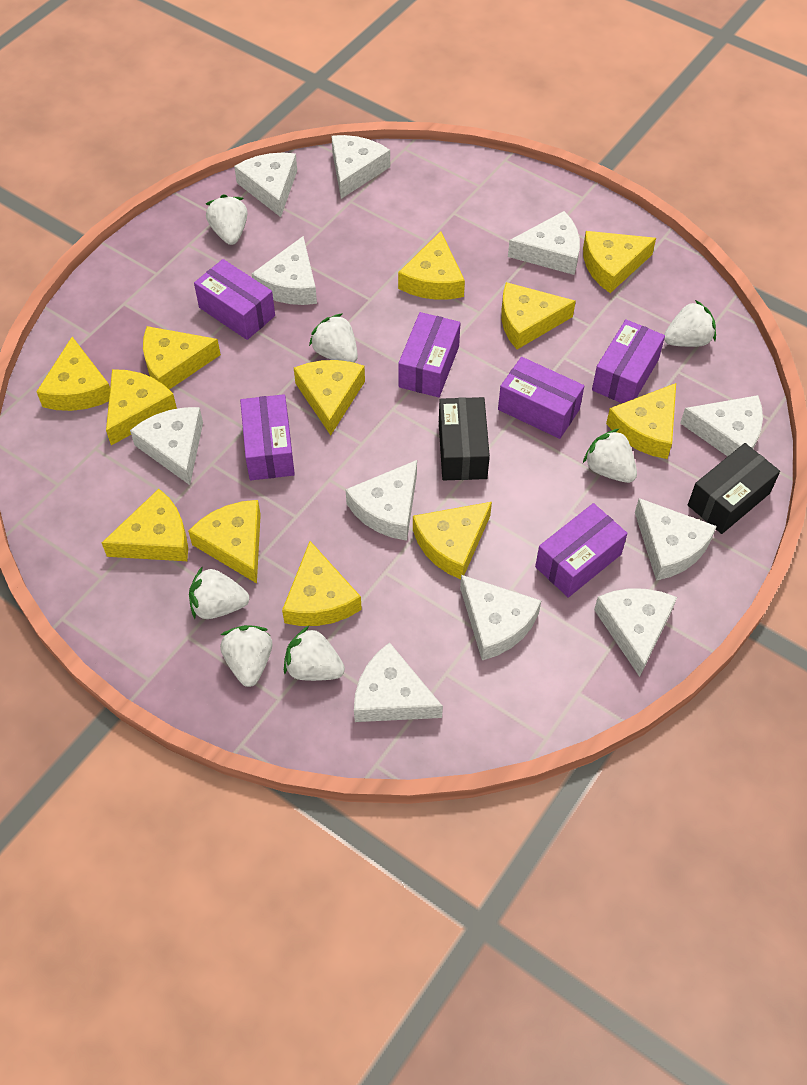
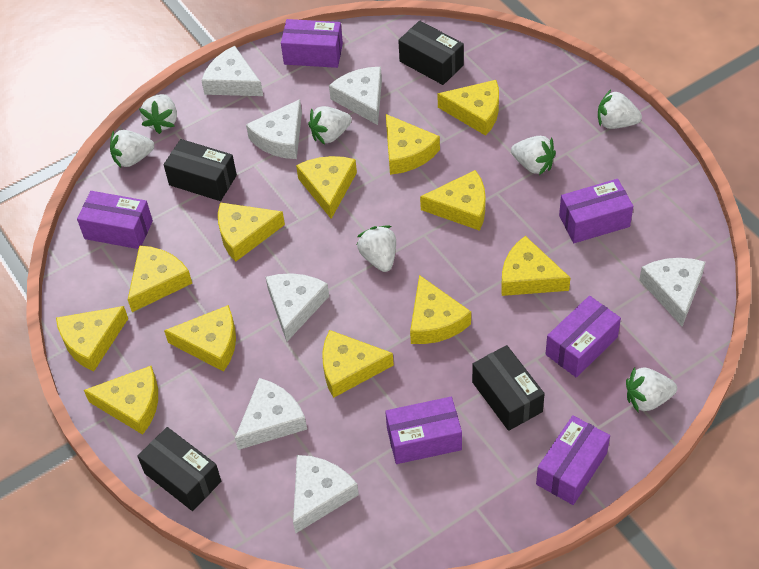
black box: [439,397,490,480] [688,443,780,534] = 2 -> [137,427,221,511] [164,139,237,201] [398,20,464,85] [472,345,545,431] = 4
white cheese: [130,407,203,485] [234,153,297,217] [252,236,317,305] [331,135,390,199] [345,460,417,541] [354,642,443,722] [460,575,541,660] [508,211,580,275] [594,589,677,677] [635,498,717,581] [680,395,763,456] = 11 -> [201,46,263,96] [235,378,307,450] [246,99,302,159] [266,273,329,342] [293,455,359,534] [329,67,382,125] [639,258,705,326] = 7

